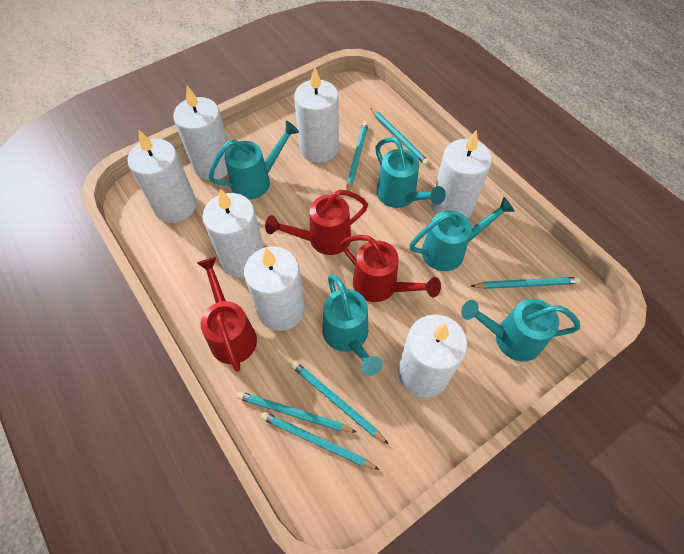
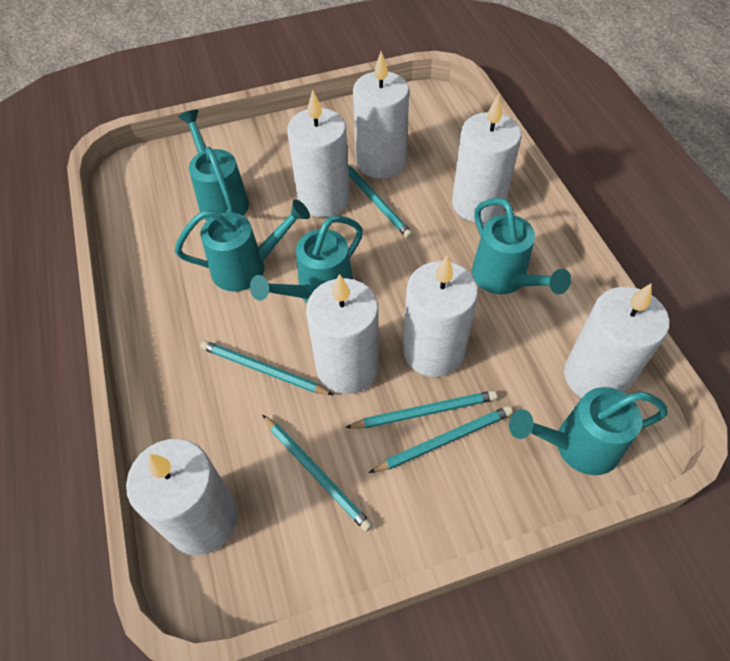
red watering can: [197,257,257,372] [265,189,368,255] [341,235,441,302] = 3 -> none = 0
turquoise pencil: [237,392,356,432] [261,412,380,470] [291,361,388,444] [346,122,368,191] [370,108,429,165] [471,277,581,289] = 6 -> [200,341,334,395] [262,415,373,532] [345,390,497,429] [348,165,413,239] [369,406,513,473] = 5

